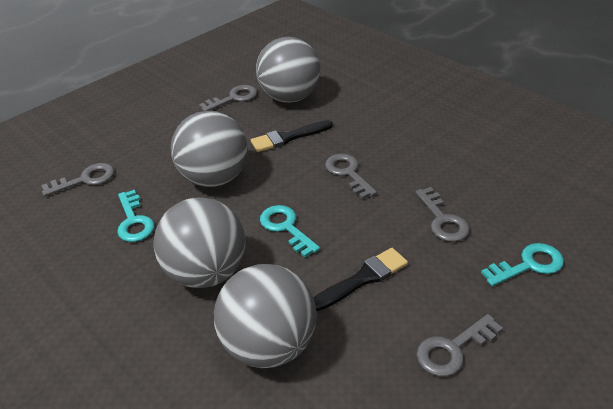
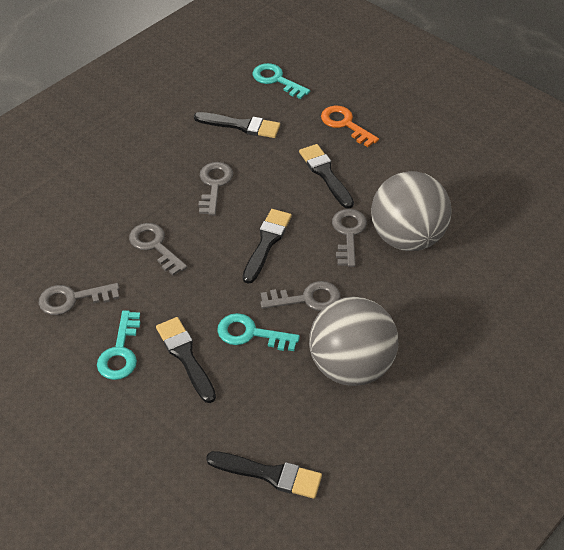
black brush: [251,120,333,152] [314,248,408,311] = 2 -> [156,317,216,403] [194,112,280,138] [206,451,322,499] [243,209,292,284] [299,144,354,209] = 5
grey ball: [154,197,245,288] [171,111,248,187] [214,264,317,368] [256,37,321,103] = 4 -> [309,297,398,386] [371,171,452,251] = 2
orange key: none = 0 -> [321,106,379,147] = 1

